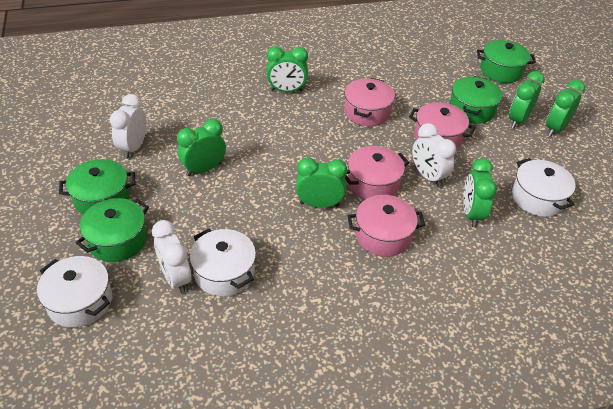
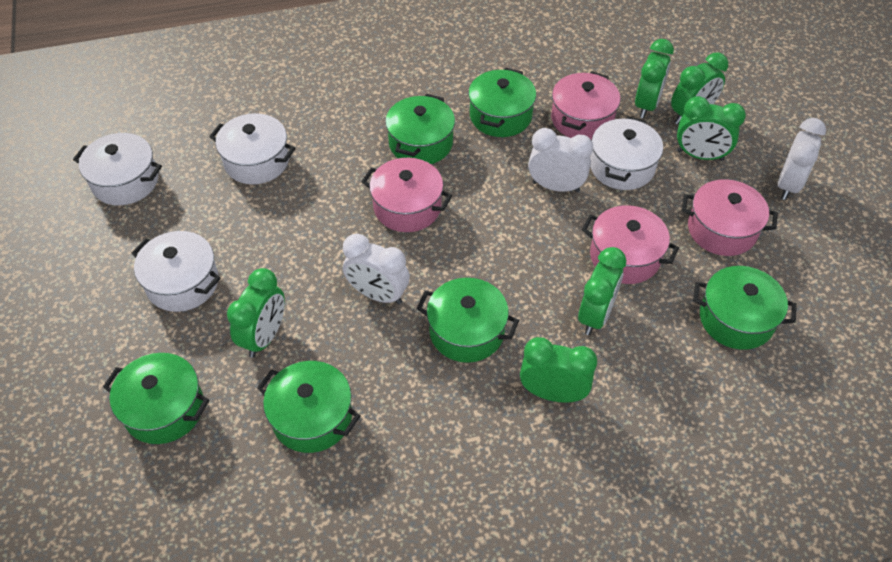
green pot: [59,159,136,215] [76,198,149,262] [450,76,502,124] [477,40,536,83] = 4 -> [103,353,209,444] [257,361,360,453] [385,94,455,164] [416,278,519,363] [468,68,536,137] [693,266,797,350] = 6
white pot: [37,256,112,328] [189,229,256,297] [512,158,576,217] = 3 -> [73,133,162,205] [131,231,221,312] [209,113,295,185] [590,116,663,190] = 4

